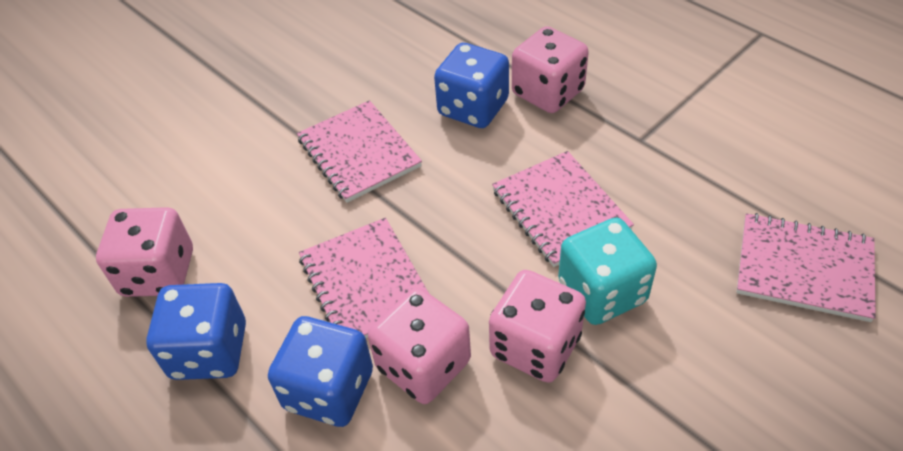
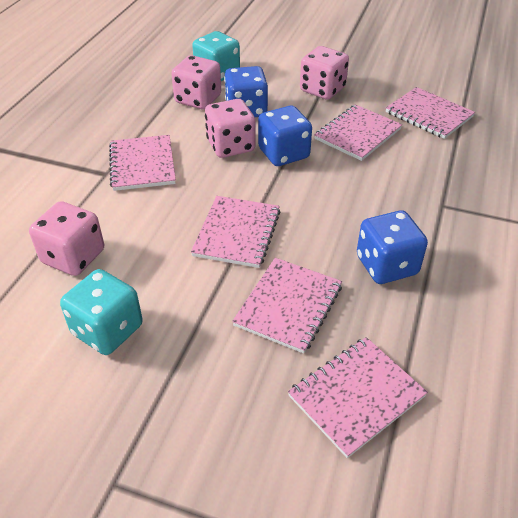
pink notebook: [297,100,422,203] [299,218,429,338] [492,151,634,267] [736,213,876,322] = 4 -> [109,135,176,191] [191,196,281,268] [232,258,342,354] [288,337,428,458] [314,105,402,161] [386,87,475,139] = 6
turquoise dice: [558,218,657,325] = 1 -> [60,269,143,355] [192,31,240,81] = 2

